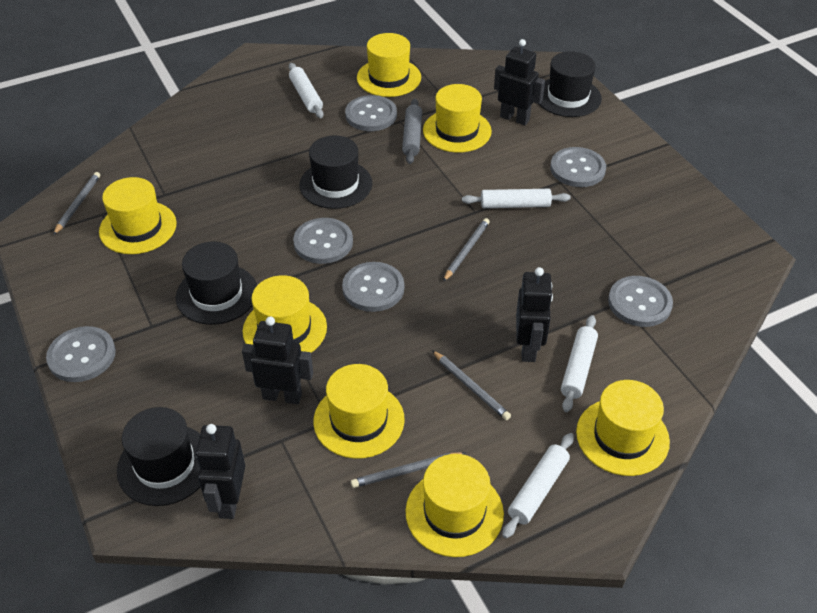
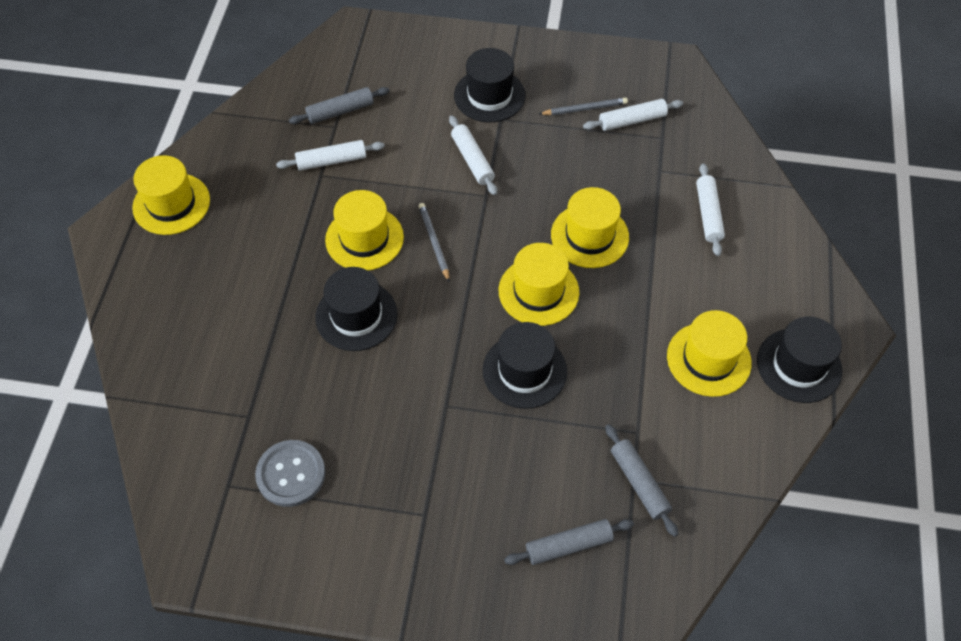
black robot: [196,424,245,519] [242,316,313,404] [494,39,545,125] [516,267,553,362] = 4 -> none = 0
grey button: [46,326,116,382] [293,218,353,264] [342,262,404,312] [345,95,397,131] [550,147,606,187] [608,276,673,327] = 6 -> [255,440,325,507] = 1
grey pencil: [53,172,100,235] [351,452,466,488] [432,350,511,420] [443,218,490,282] = 4 -> [418,203,450,282] [539,97,628,116] = 2
grey rolling pin: [402,99,422,164] = 1 -> [289,87,389,124] [504,519,634,565] [605,424,678,537] = 3
yellow hat: [99,177,177,254] [243,275,327,353] [313,364,405,459] [357,33,421,97] [406,454,504,557] [423,84,492,153] [576,380,670,476] = 7 -> [132,155,210,235] [325,190,404,270] [499,243,579,326] [551,187,629,268] [667,310,752,397] = 5

